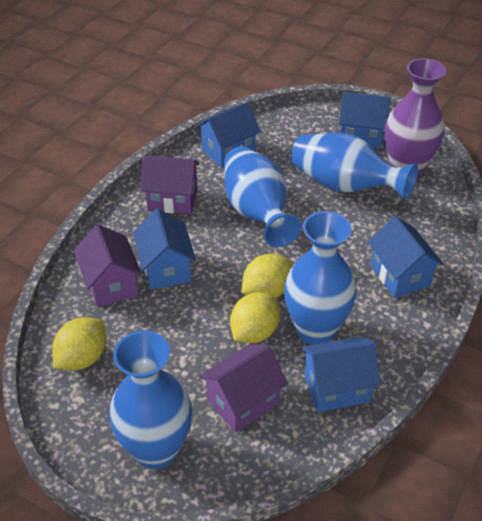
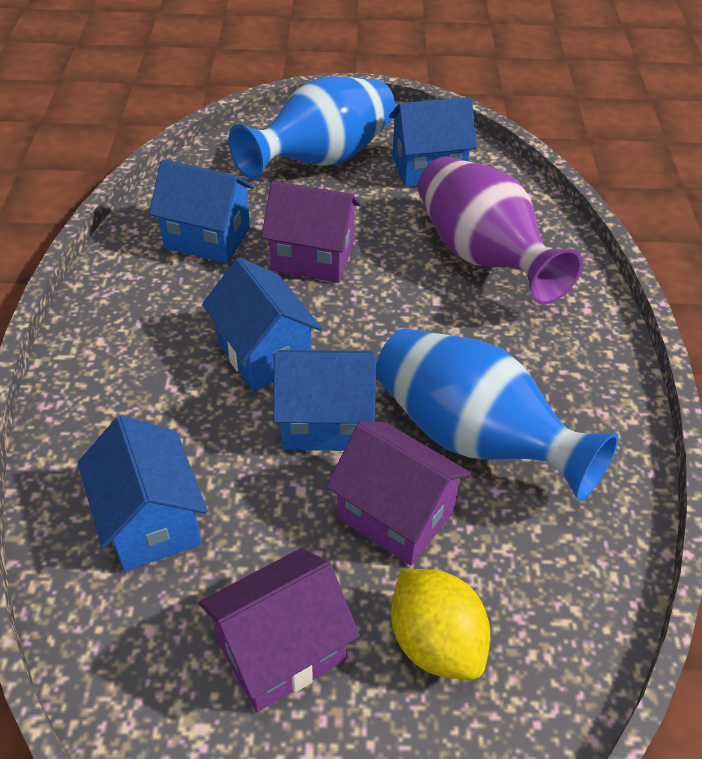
blue vase: [109,331,192,469] [224,146,301,247] [284,211,357,345] [291,133,418,200] = 4 -> [229,77,396,179] [376,328,619,501] = 2
yellow lemon: [52,317,106,370] [230,292,280,343] [241,254,293,298] = 3 -> [391,569,490,680] = 1

